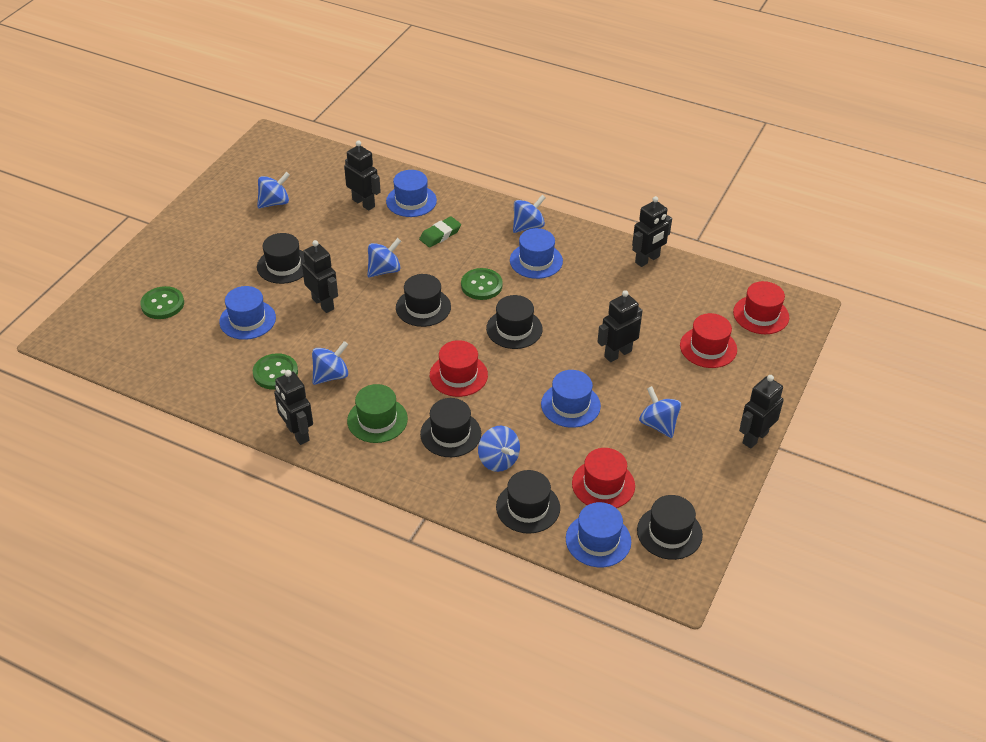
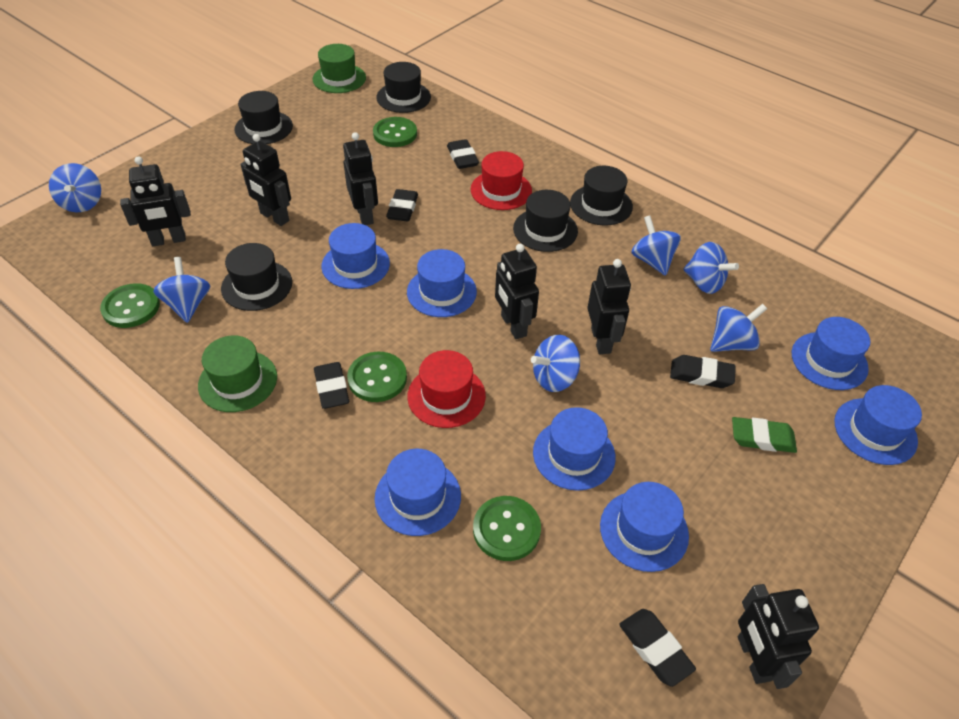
black eraser: none = 0 -> [314,362,349,409] [386,189,418,221] [447,139,479,169] [619,609,696,687] [670,355,736,388] = 5
black hat: [257,233,305,284] [396,274,451,327] [420,398,481,457] [486,295,543,349] [496,470,560,534] [637,495,703,560] = 6 -> [221,243,292,311] [234,91,293,144] [376,62,431,113] [513,190,578,252] [570,166,633,226] = 5
blue hat: [219,286,276,340] [386,170,437,217] [510,228,563,279] [541,370,601,428] [566,502,631,567] = 5 -> [321,223,390,289] [375,449,461,536] [407,249,477,317] [533,407,616,491] [600,482,689,572] [792,317,870,390] [834,385,922,465] = 7
green button: [140,286,184,319] [253,353,298,390] [461,268,503,300] = 3 -> [100,283,160,328] [347,352,407,402] [373,117,417,147] [473,496,541,561] = 4
green hat: [347,384,408,443] = 1 -> [198,335,277,412] [313,44,366,93] = 2
red hat: [430,340,488,397] [572,448,635,508] [680,313,737,368] [733,281,789,334] = 4 -> [408,350,486,428] [470,151,532,210] = 2

